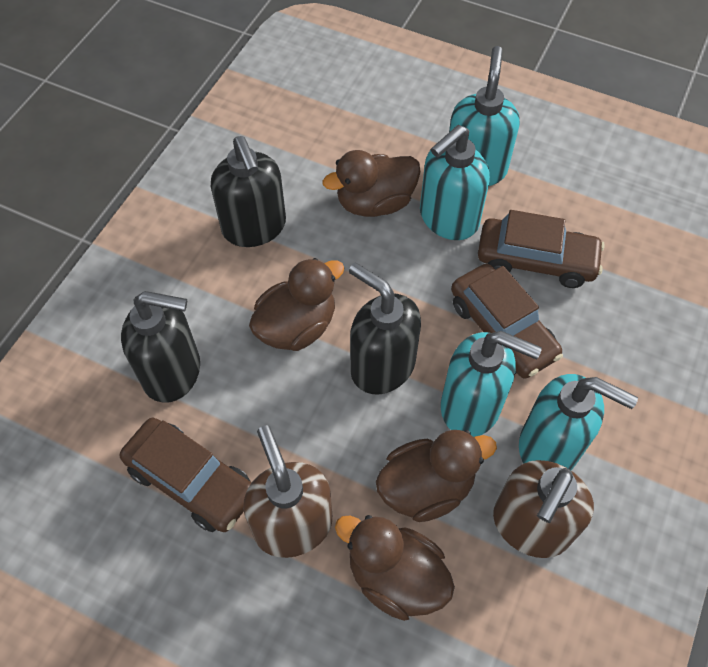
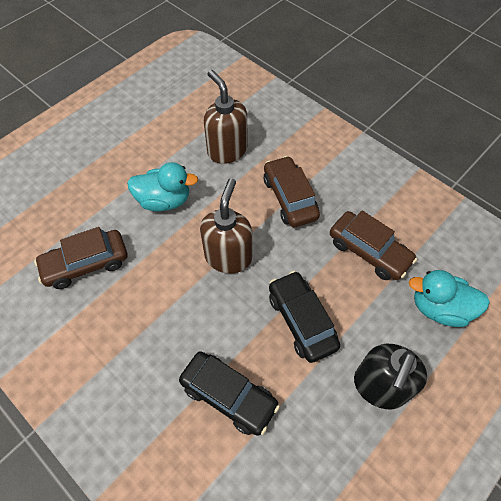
black car: none = 0 -> [179,351,280,436] [269,271,340,363] = 2
black soap dispenser: [121,291,200,403] [211,136,286,247] [349,263,421,395] = 3 -> [354,344,427,409] = 1
brown duck: [249,258,344,351] [323,150,421,217] [335,515,455,621] [376,430,497,522] = 4 -> none = 0
turquoise duck: none = 0 -> [127,162,198,211] [408,270,490,327] = 2
turquoise soap dispenser: [420,125,490,240] [441,331,542,437] [449,46,520,186] [519,374,638,470] = 4 -> none = 0

